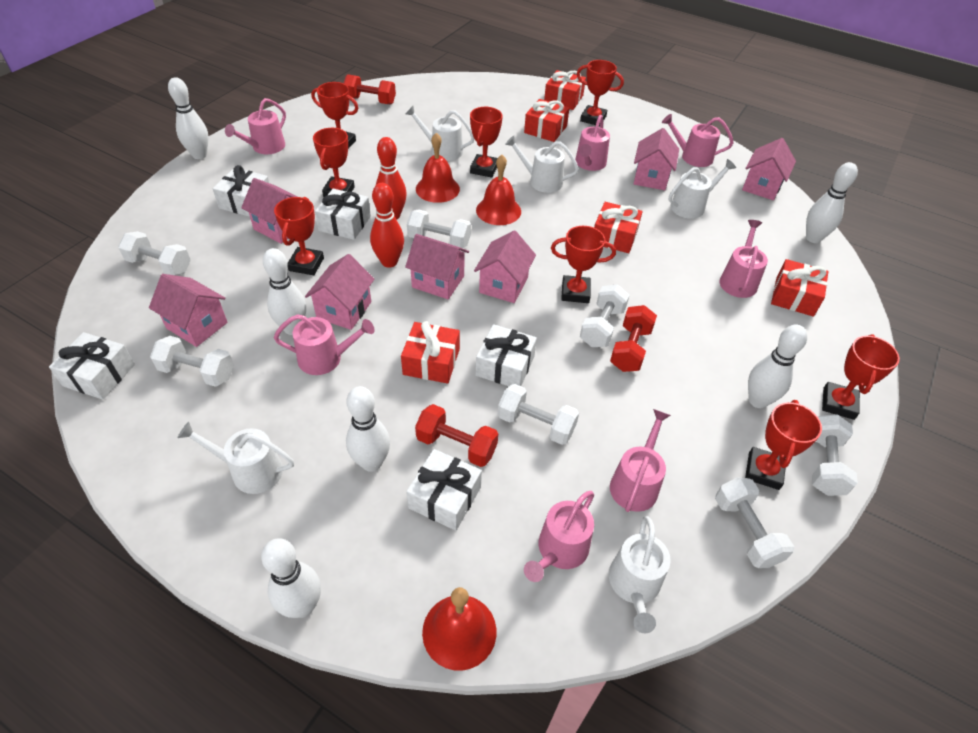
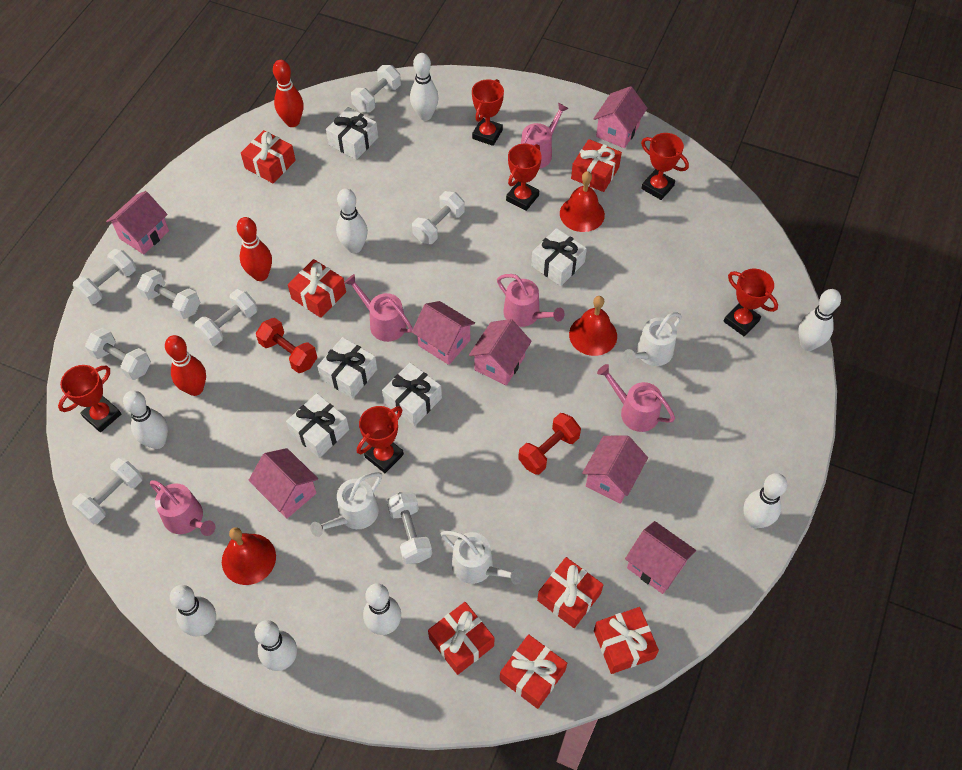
pink watering can: [225,98,286,154] [274,314,375,375] [524,491,594,582] [575,115,610,171] [610,409,671,512] [662,114,733,167] [719,220,768,298] = 7 -> [150,480,215,536] [344,274,413,342] [497,274,565,327] [521,102,569,169] [597,364,675,432] = 5
red bowling pin: [370,183,404,267] [376,137,407,220] = 2 -> [165,335,206,396] [237,217,272,281] [273,60,303,127] = 3
red dumbbell: [344,74,396,104] [415,404,498,467] [610,305,657,372] = 3 -> [256,318,317,373] [518,413,581,475] = 2
red gift: [401,321,460,384] [524,99,569,142] [544,70,586,110] [594,202,643,253] [771,259,829,317] = 5 -> [241,130,296,183] [288,259,346,318] [428,602,495,675] [500,634,567,709] [537,557,604,628] [571,139,622,192] [594,607,659,674] = 7
red trophy: [274,197,324,275] [311,82,358,149] [313,128,355,197] [470,107,503,178] [551,226,616,303] [577,60,624,126] [745,400,822,490] [822,334,900,420] = 8 -> [58,365,121,432] [357,406,404,473] [472,79,504,146] [506,144,542,211] [641,133,689,200] [724,269,778,336] = 6
white bowling pin: [168,77,209,159] [261,538,321,618] [263,248,306,335] [346,386,390,472] [748,324,807,408] [806,162,858,243] = 6 -> [123,390,168,449] [170,585,216,636] [255,620,297,671] [336,188,368,253] [363,583,401,635] [410,53,439,121] [743,473,787,529] [798,289,841,351] = 8
white dumbbell: [118,231,191,276] [150,336,234,387] [407,209,471,248] [498,384,579,445] [580,284,630,347] [715,477,794,568] [812,414,858,496] = 7 -> [72,457,143,524] [73,249,136,304] [85,328,151,380] [137,270,201,319] [194,289,257,346] [351,65,401,113] [387,492,432,564] [412,191,465,244] = 8
white watering can: [177,422,294,494] [405,106,474,161] [505,136,579,193] [609,516,671,633] [669,159,736,219] = 5 -> [310,472,382,537] [441,531,523,585] [623,312,682,366] = 3

